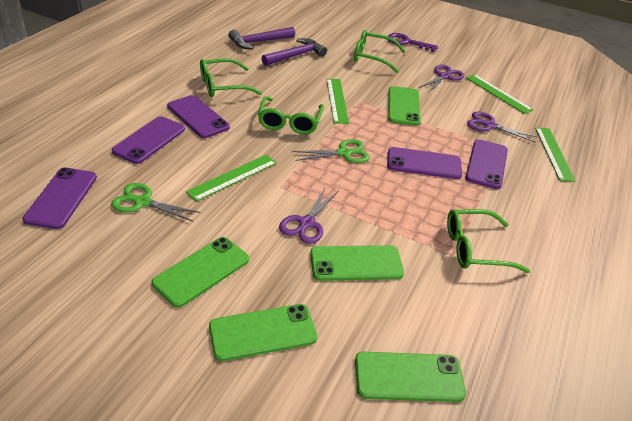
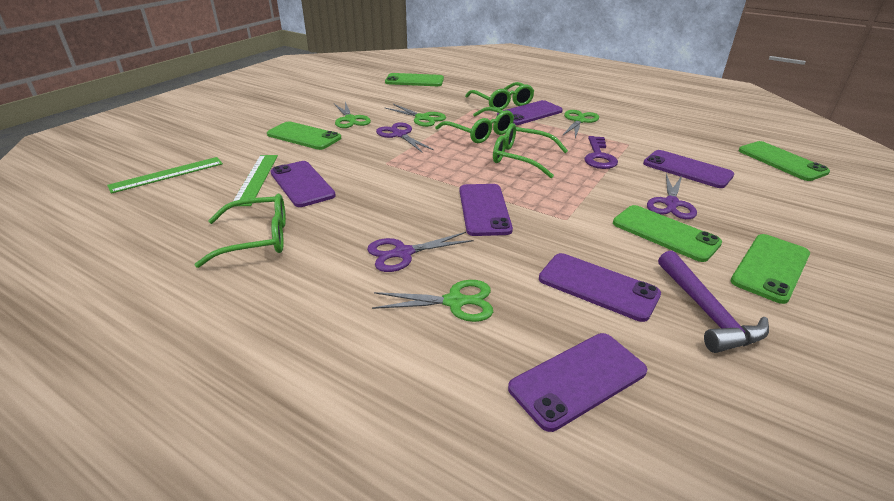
green ruler: [186,155,277,202] [326,79,349,124] [466,74,534,114] [535,127,575,182] = 4 -> [107,157,223,194] [233,155,278,206] = 2
green scissors: [111,183,200,222] [293,139,370,163] = 2 -> [334,102,371,128] [372,280,493,322] [385,104,446,127] [562,110,599,138] = 4
purple hammer: [229,27,295,49] [262,38,327,66] = 2 -> [658,251,769,353] = 1
purple phone: [23,167,97,229] [112,116,185,164] [167,95,230,138] [387,147,462,179] [465,139,508,189] = 5 -> [271,161,336,207] [460,184,513,236] [497,100,563,125] [508,333,647,432] [539,253,661,322] [643,150,734,188] = 6

